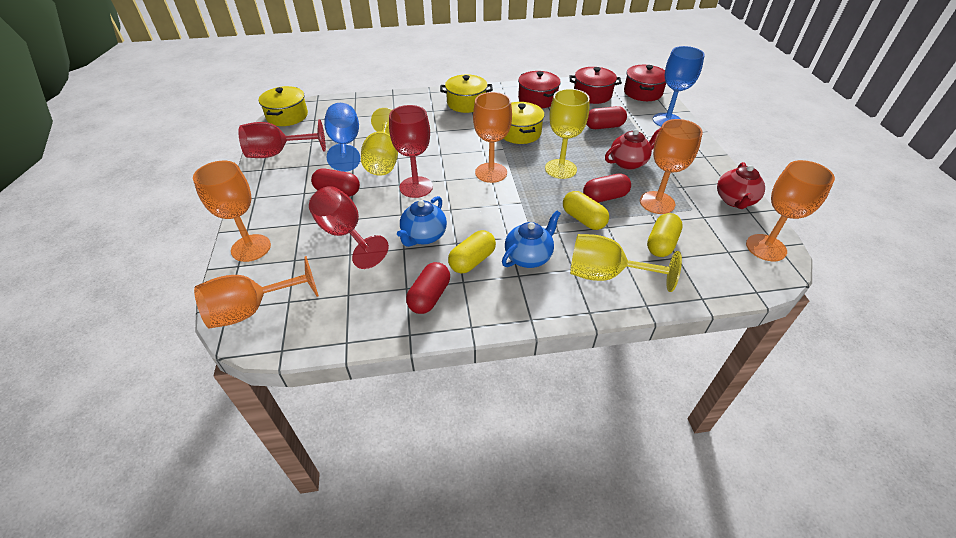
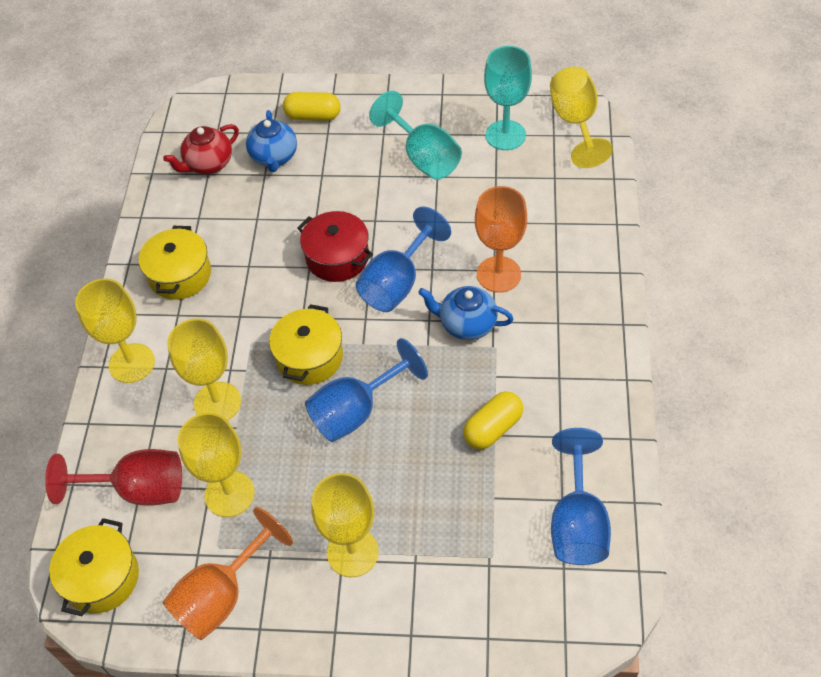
blue goblet: [324,103,360,172] [653,46,705,127] = 2 -> [305,338,428,442] [356,207,451,312] [551,428,611,565] = 3
orange goblet: [193,161,271,262] [194,256,319,328] [473,92,512,183] [640,119,703,214] [746,160,835,261] = 5 -> [163,507,293,640] [475,186,527,292] = 2
red capsule: [311,168,360,197] [406,262,450,314] [583,173,631,203] [586,106,627,129] = 4 -> none = 0
red goblet: [238,120,326,158] [309,186,389,269] [389,105,433,198] = 3 -> [45,449,182,506] = 1
red pot: [518,71,561,108] [569,67,622,104] [624,65,666,101] = 3 -> [297,211,373,282] = 1
red teapot: [605,128,661,170] [717,162,765,209] = 2 -> [163,124,239,174] = 1
turquoise goblet: none = 0 -> [369,91,462,180] [484,46,532,150] = 2
yellow capsule: [448,230,496,274] [563,191,609,230] [647,213,683,257] = 3 -> [283,92,340,121] [463,391,523,449] = 2
yellow goblet: [361,108,398,176] [545,89,590,179] [570,234,682,292] = 3 -> [75,278,155,383] [167,319,241,421] [178,413,255,517] [312,473,379,577] [550,67,613,168] = 5

